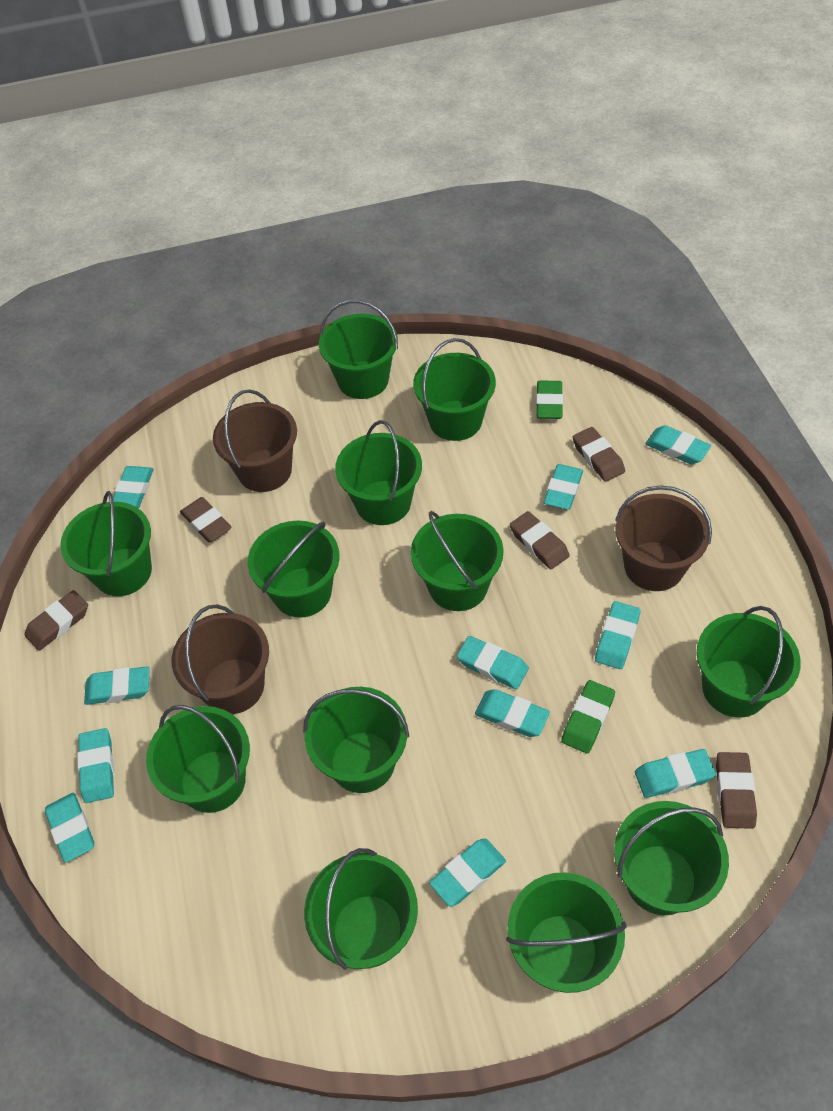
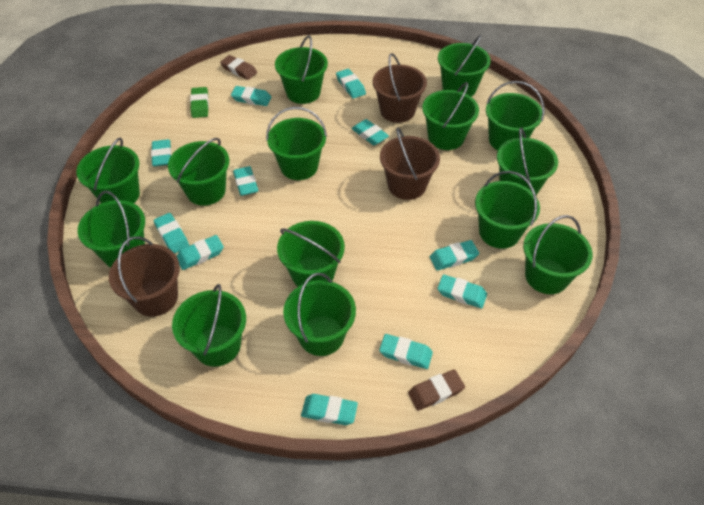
brown eraser: [25,590,88,651] [180,497,232,542] [510,511,570,569] [573,427,625,482] [716,752,757,829] = 5 -> [220,55,257,80] [408,369,465,411] = 2
green bucket: [60,491,152,596] [146,705,250,813] [247,521,339,618] [303,687,409,793] [304,848,418,970] [319,300,398,399] [335,420,422,525] [411,511,504,611] [413,338,496,441] [506,872,627,993] [614,801,729,915] [697,606,801,718] = 12 -> [76,138,140,203] [78,191,145,267] [168,138,229,206] [172,284,246,367] [266,107,327,180] [275,35,328,104] [277,221,345,287] [283,273,356,356] [422,82,479,150] [438,35,491,97] [475,171,540,249] [486,81,545,151] [497,127,558,195] [523,215,593,294] = 14
green eraser: [536,381,563,419] [561,680,615,754] = 2 -> [190,87,209,118] = 1

